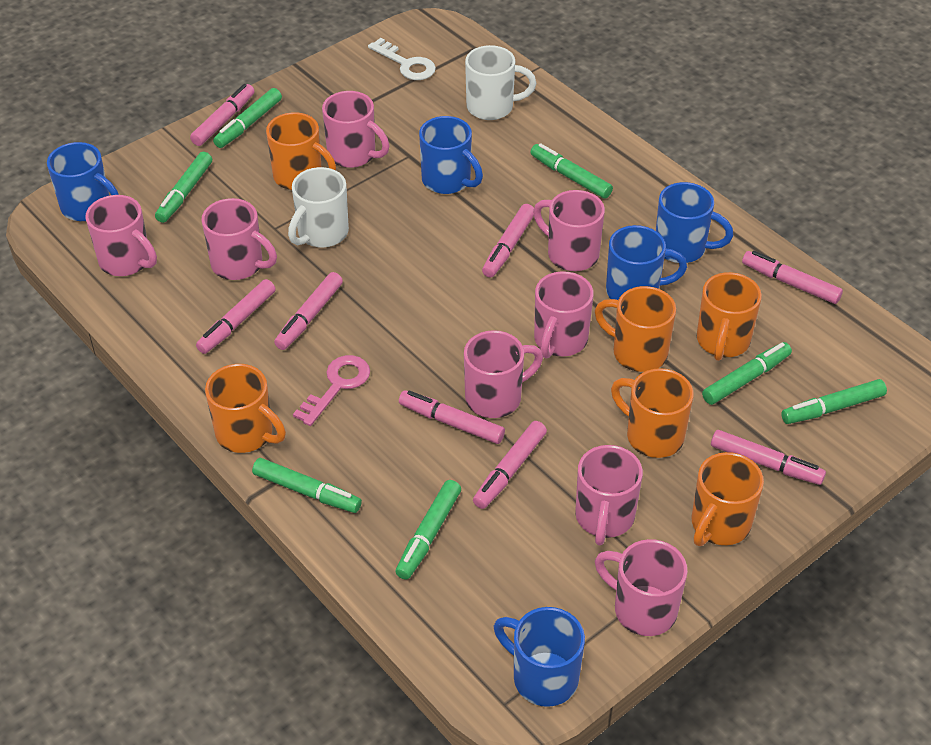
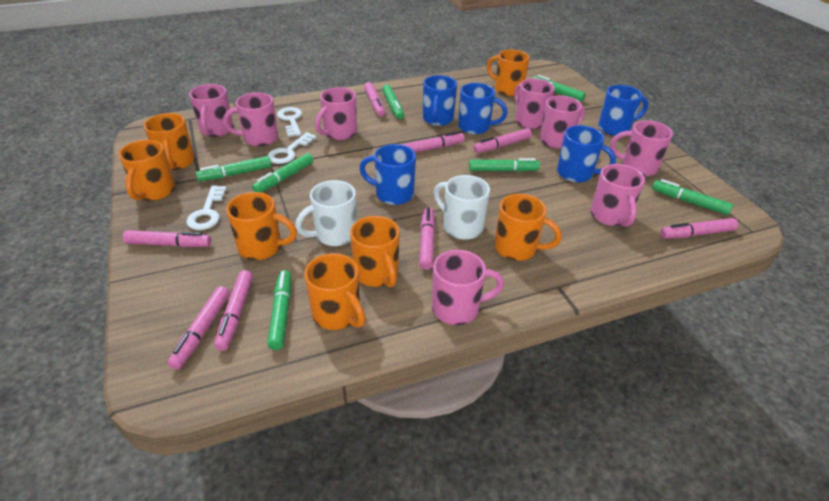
orange mug: [205,364,286,453] [266,112,336,190] [595,286,676,372] [611,368,693,458] [692,452,764,546] [697,272,762,361] = 6 -> [119,140,175,201] [144,113,195,170] [226,192,297,260] [304,253,366,330] [350,216,400,288] [487,50,530,96] [495,194,562,261] = 7
pink key: [293,355,370,426] = 1 -> none = 0
white key: [368,38,436,80] = 1 -> [186,185,227,230] [268,132,317,164] [277,107,302,137] = 3

